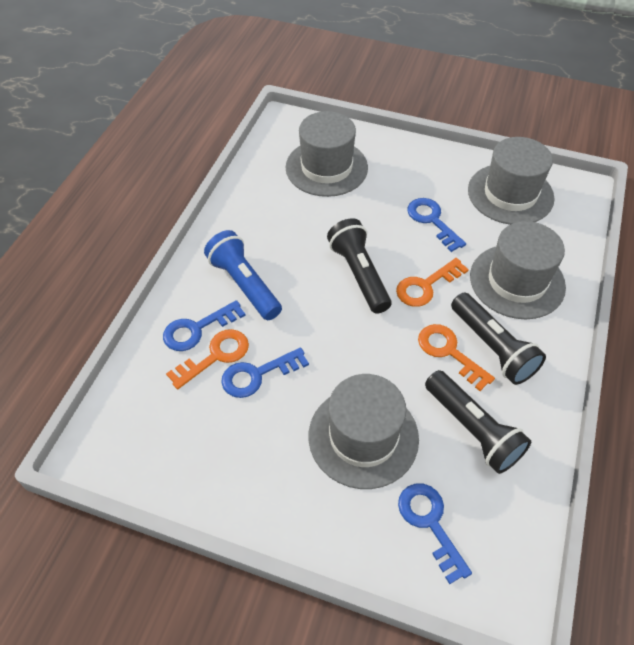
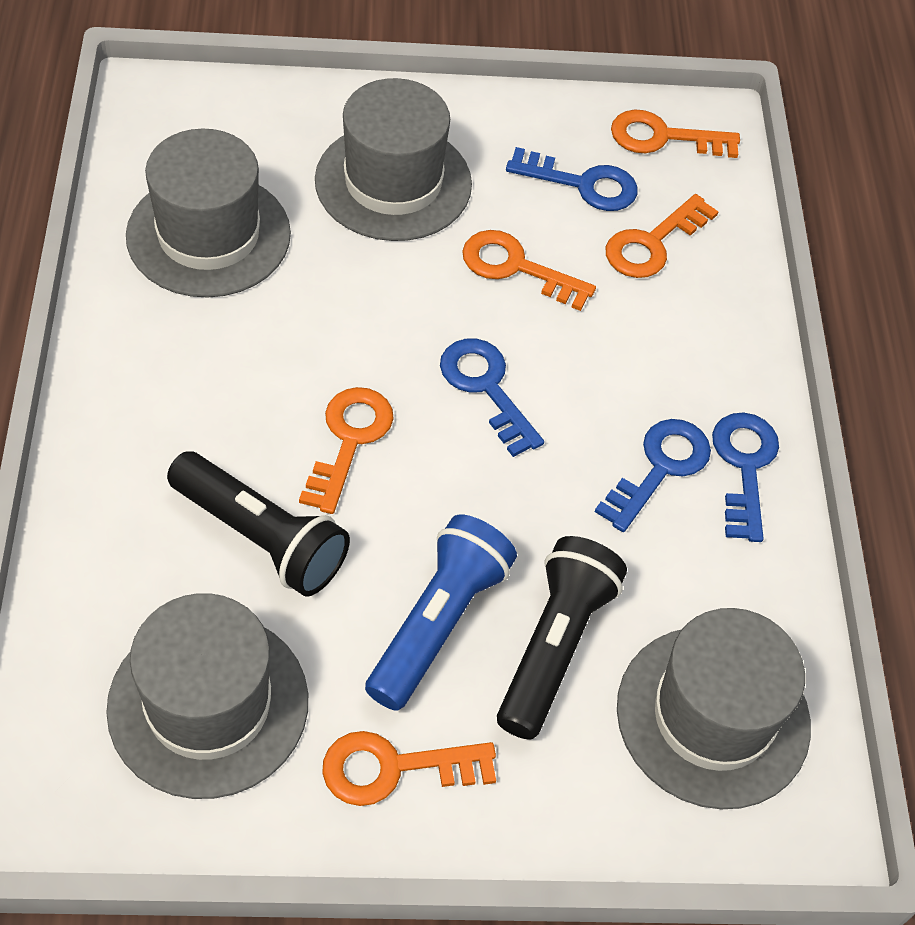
black flashlight: [327,218,392,314] [425,370,531,474] [451,293,546,385] = 3 -> [167,451,350,597] [497,536,627,740] = 2
orange key: [166,329,249,389] [396,258,469,307] [418,324,495,391] = 3 -> [299,387,394,514] [322,731,496,806] [462,230,596,311] [606,194,719,278] [611,110,740,158] = 5

